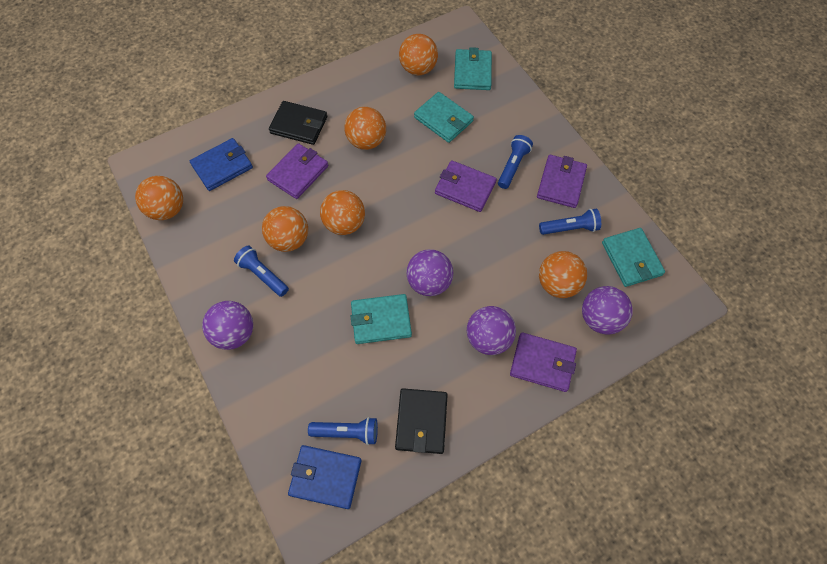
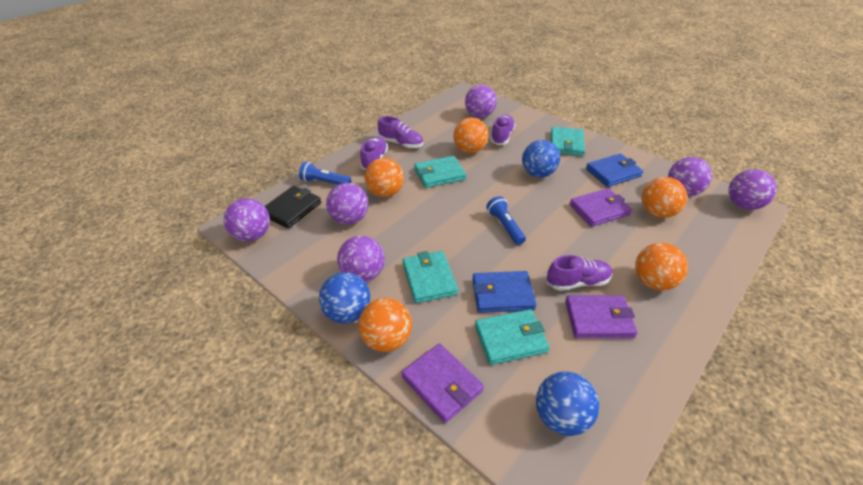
black wallet: [269,101,327,145] [395,388,448,454] = 2 -> [265,186,321,229] = 1
blue ball: none = 0 -> [319,272,370,323] [522,140,560,178] [536,372,599,436] = 3
blue flashlight: [234,246,289,297] [308,417,378,445] [498,135,533,189] [539,209,601,235] = 4 -> [299,162,351,185] [486,196,526,245] = 2
orange ball: [135,176,183,220] [262,206,308,252] [320,190,365,235] [344,107,386,150] [399,34,438,75] [539,251,587,298] = 6 -> [358,298,412,352] [365,158,404,197] [453,118,489,153] [635,243,688,290] [642,177,687,218] = 5
purple ball: [202,301,253,350] [406,249,453,296] [467,306,516,355] [582,286,633,334] = 4 -> [224,198,270,242] [326,183,368,224] [337,236,385,282] [465,85,497,118] [668,157,712,196] [728,169,777,210] = 6
purple shoe: none = 0 -> [360,136,388,170] [378,116,423,148] [490,115,515,145] [547,255,612,291] = 4
purple wallet: [266,143,328,199] [435,160,497,212] [510,332,577,392] [537,155,587,208] = 4 -> [401,343,484,423] [565,295,637,338] [570,188,632,227] = 3

